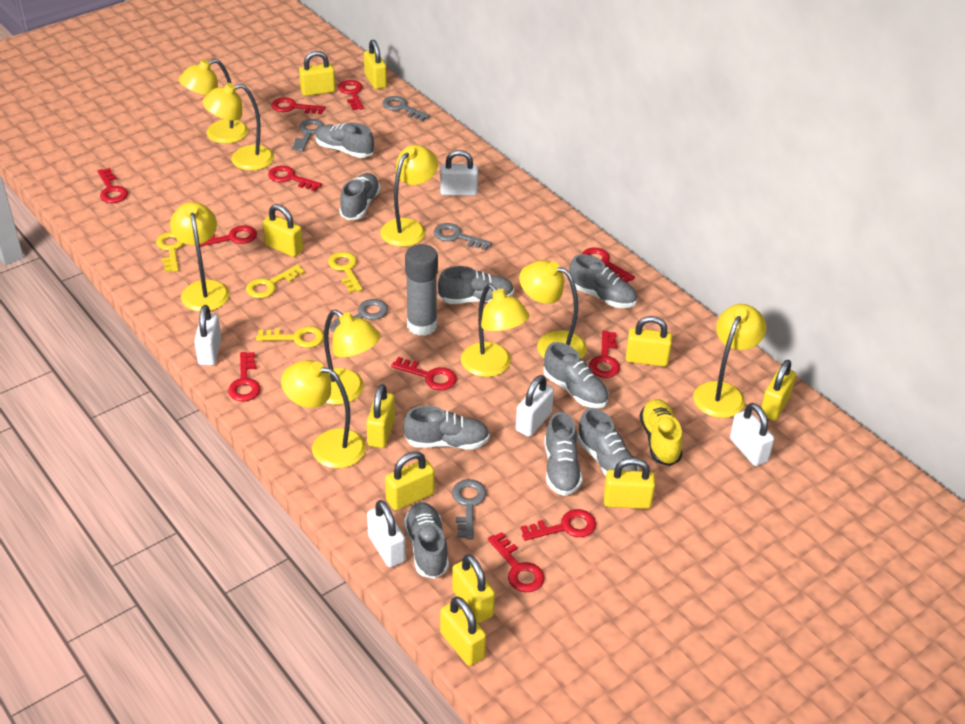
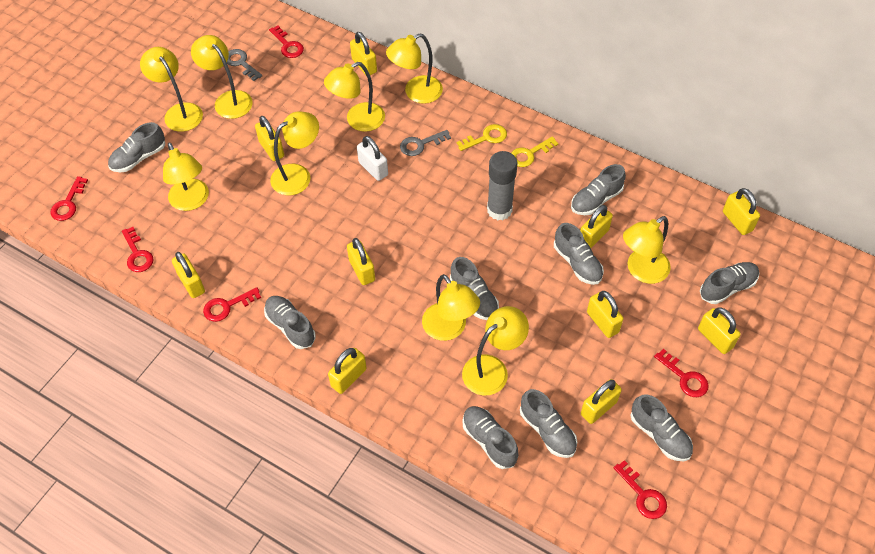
grey key: [292,119,324,152] [330,299,388,333] [382,96,430,121] [434,223,492,251] [452,479,486,539] = 5 -> [226,49,262,81] [400,130,451,156] = 2
red key: [98,168,128,203] [200,225,257,247] [228,352,260,401] [268,166,322,191] [271,97,326,114] [338,80,364,110] [391,357,457,390] [488,532,544,592] [521,509,596,541] [582,248,635,282] [589,331,620,378] = 11 -> [50,176,88,221] [122,227,153,272] [203,287,261,322] [269,25,304,58] [613,460,667,519] [654,349,709,397] = 6
white padlock: [194,305,221,366] [367,500,406,567] [440,150,478,196] [516,375,554,437] [730,403,774,466] = 5 -> [357,136,388,181] = 1
yellow key: [156,232,184,272] [246,264,305,298] [256,326,324,348] [328,252,363,293] = 4 -> [457,124,507,151] [511,136,558,167] = 2
yellow shoe: [640,399,683,466] = 1 -> none = 0

